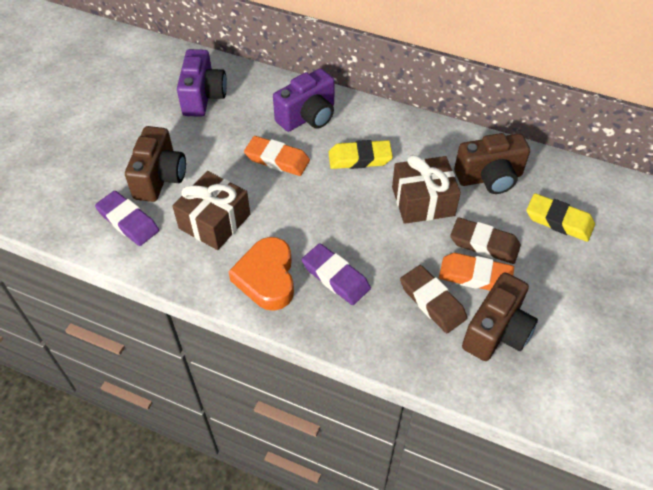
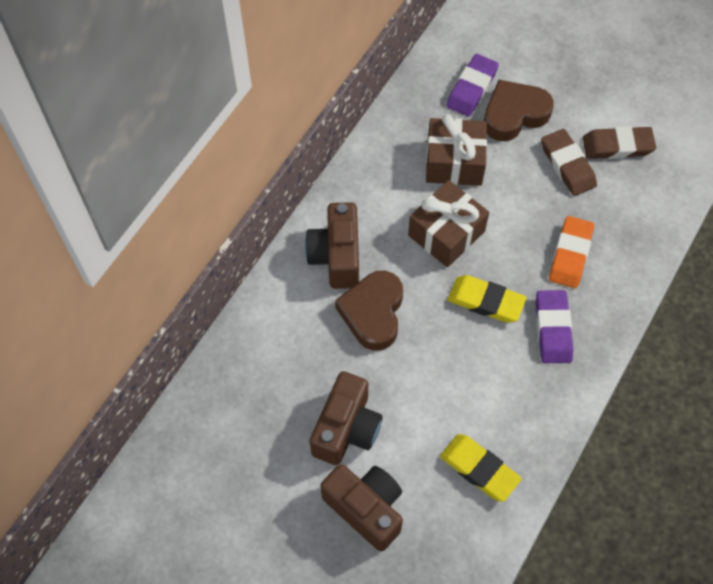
brown heart: none = 0 -> [335,271,403,351] [484,80,554,141] = 2
orange eraser: [244,136,310,176] [439,253,514,291] = 2 -> [549,216,594,288] = 1
orange heart: [228,237,294,311] = 1 -> none = 0
purple camera: [177,49,227,117] [273,68,335,132] = 2 -> none = 0

